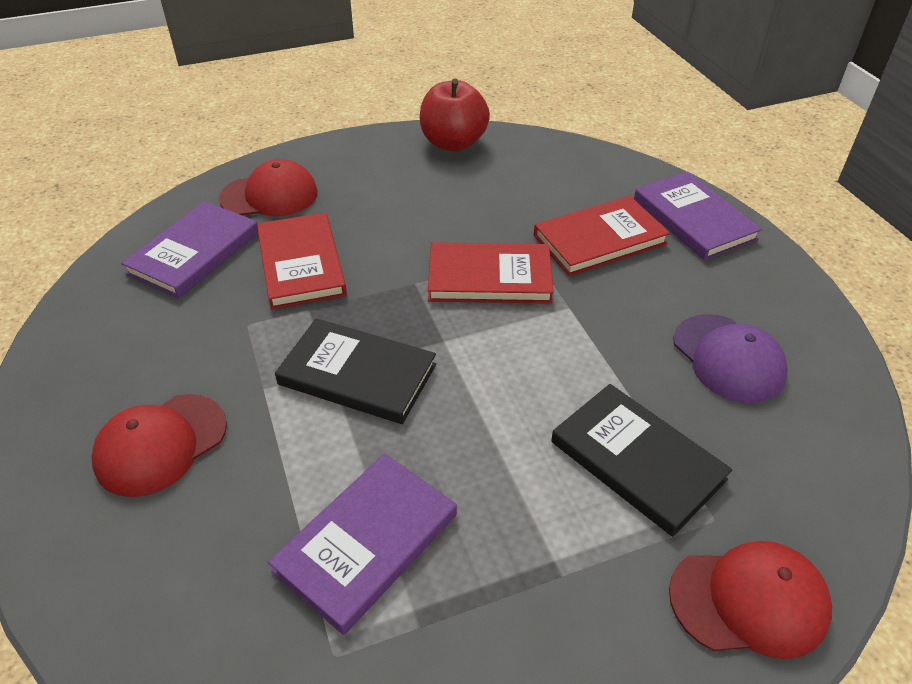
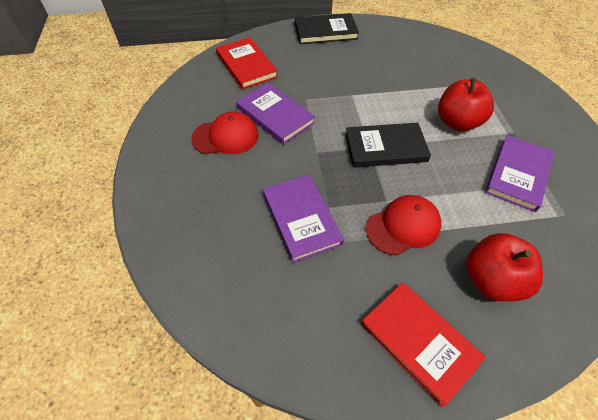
purple cap: [673,314,788,403] = 1 -> none = 0
red apple: [420,79,490,151] = 1 -> [438,78,494,131] [466,233,543,302] = 2
red book: [257,213,347,309] [428,242,554,304] [534,196,670,276] = 3 -> [216,37,278,89] [361,282,486,407] = 2
red cap: [91,394,227,497] [219,159,318,216] [669,541,832,659] = 3 -> [191,111,258,154] [366,195,441,256] = 2

